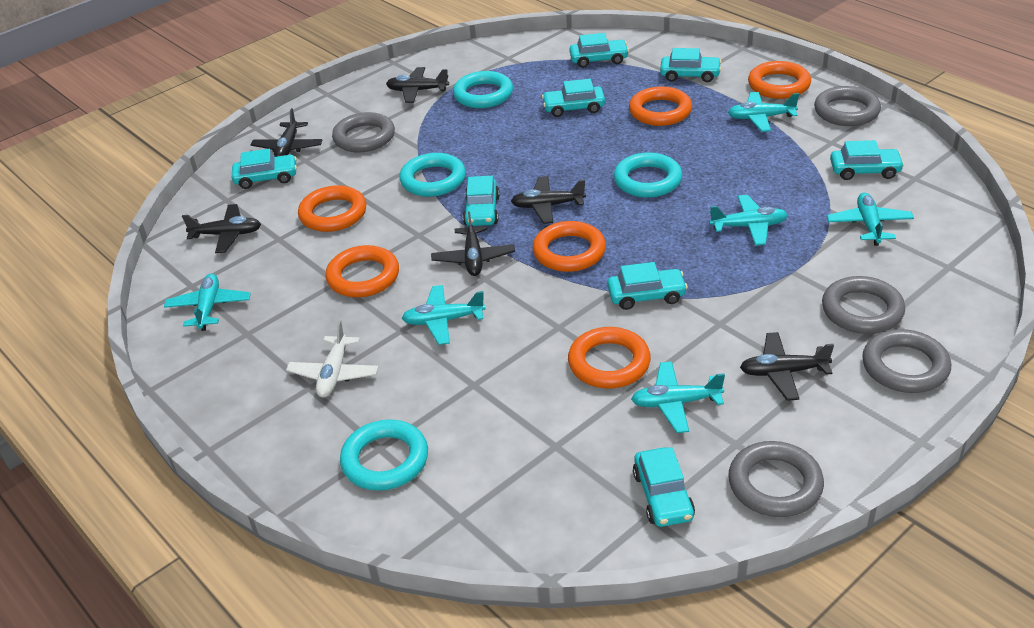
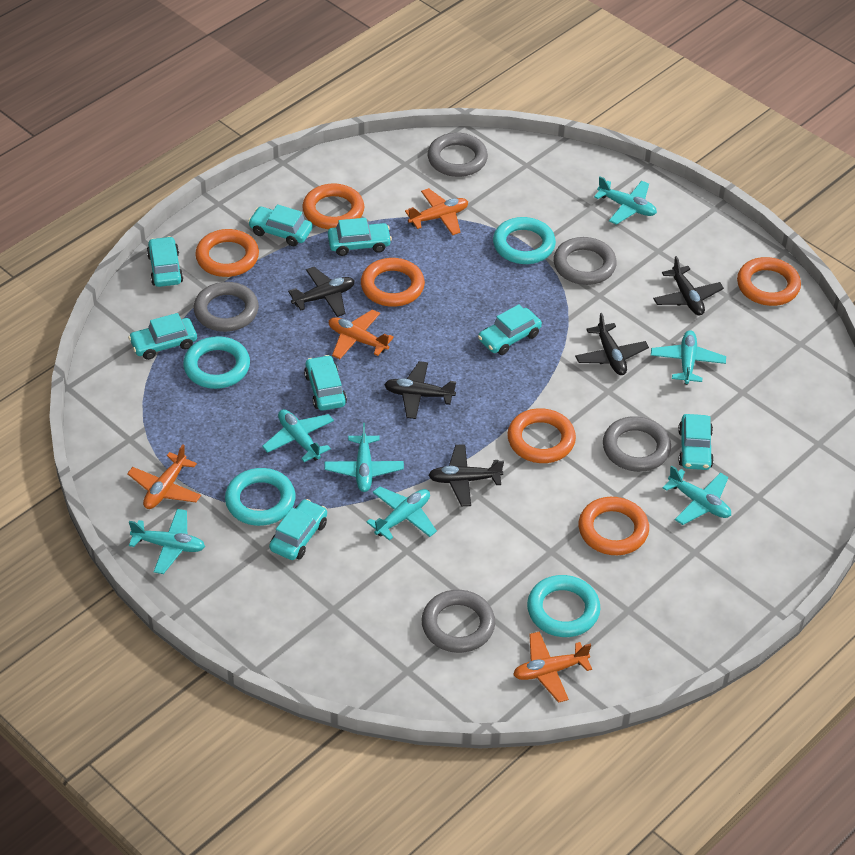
black plane: [182,204,261,253] [251,108,323,157] [386,67,449,103] [431,211,515,276] [511,176,586,224] [740,332,834,401] = 6 -> [288,267,355,317] [384,361,456,419] [428,444,504,506] [575,313,649,375] [653,256,724,316] = 5
orange plane: none = 0 -> [127,445,201,509] [329,309,394,359] [405,188,468,235] [513,631,592,703] = 4
turquoise plane: [164,273,251,331] [402,285,485,345] [631,361,725,433] [709,195,788,246] [728,92,799,132] [827,193,914,246] = 6 -> [129,509,205,574] [262,409,334,462] [325,423,404,492] [367,486,437,541] [594,176,657,225] [651,330,726,385] [663,465,731,525] = 7
white plane: [286,320,379,398] = 1 -> none = 0

